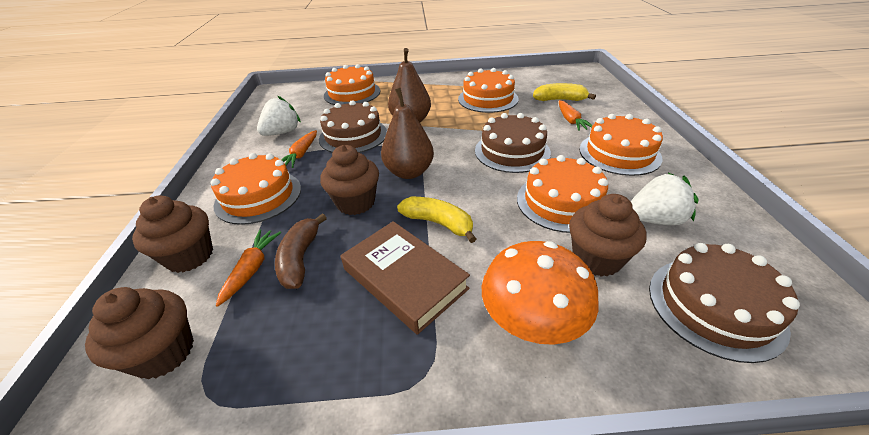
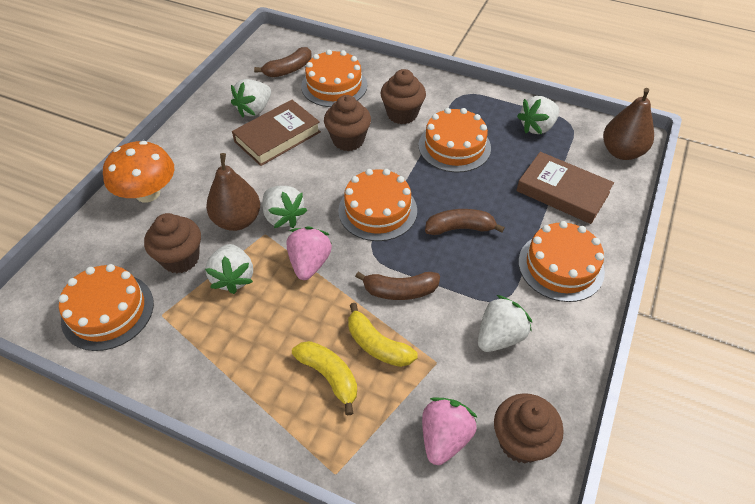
brown banana: [275,213,327,289] = 1 -> [254,47,312,77] [355,272,440,300] [425,209,505,235] = 3
brown book: [341,221,470,335] = 1 -> [232,100,321,166] [516,152,614,224] = 2
brown cake: [319,100,387,153] [475,113,551,173] [649,243,800,363] = 3 -> none = 0
orange carrot: [216,230,281,307] [281,130,317,168] [559,100,593,131] = 3 -> none = 0
pink strawberry: none = 0 -> [287,226,332,280] [422,397,478,465] = 2
white strawberry: [257,96,301,136] [631,173,699,225] = 2 -> [205,244,253,294] [231,79,271,117] [262,186,307,228] [478,295,532,352] [517,96,559,134] = 5

